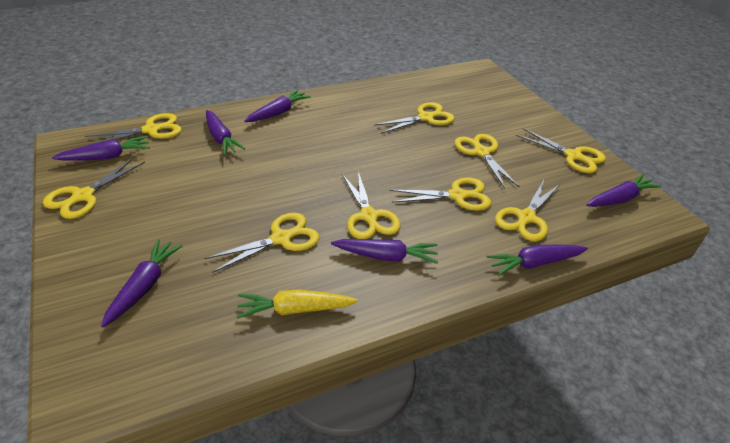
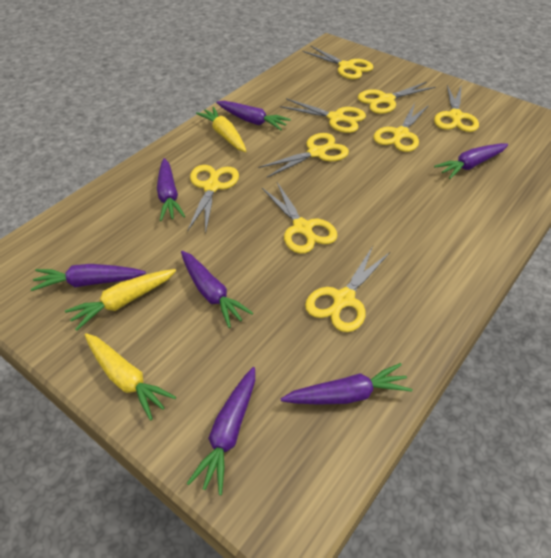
yellow carrot: [236,290,358,319] = 1 -> [65,269,176,331] [85,333,176,421] [196,107,247,152] = 3

